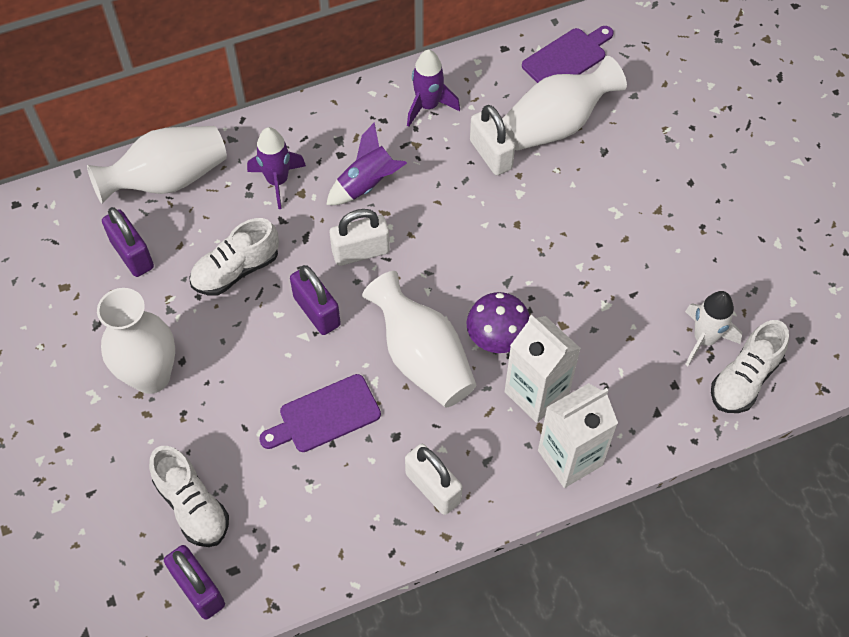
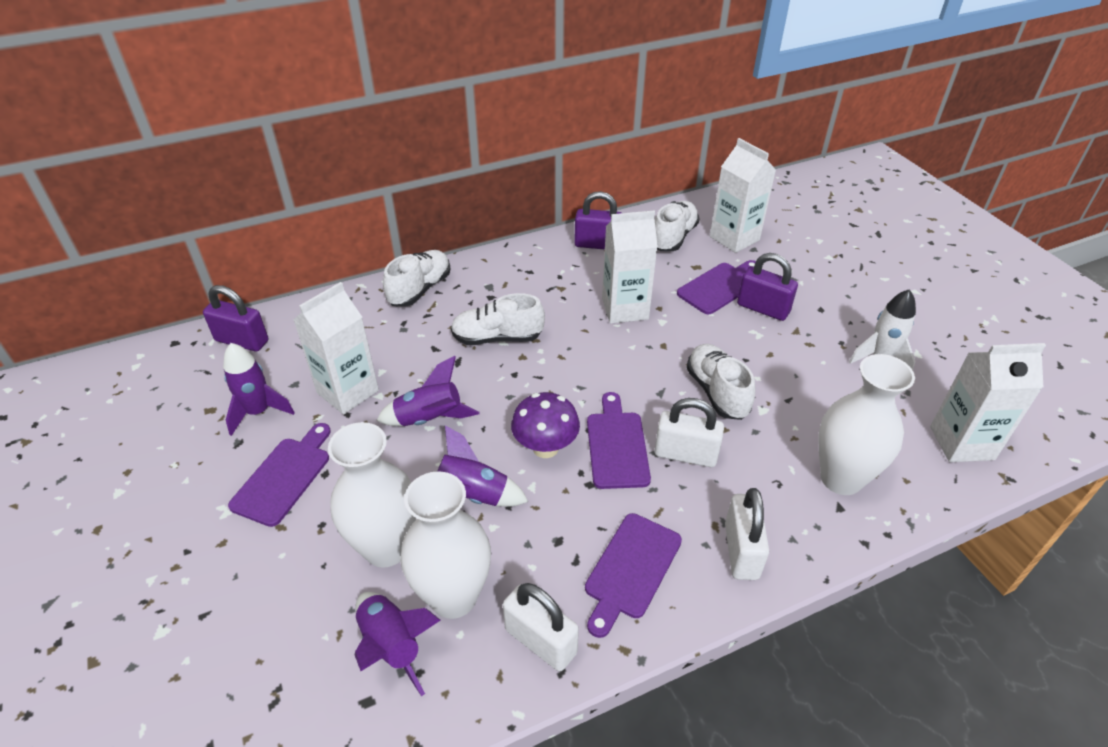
purple cutting board: [259,374,381,452] [522,26,614,83] = 2 -> [228,423,331,527] [585,513,682,638] [587,392,651,489] [677,260,756,314] = 4
purple rocket: [247,127,306,209] [326,122,407,205] [407,49,460,127] = 3 -> [223,343,295,436] [355,592,440,696] [376,356,480,426] [437,425,528,506] = 4
white carton: [505,315,581,423] [538,383,618,488] = 2 -> [293,282,379,414] [602,210,658,324] [710,138,776,253] [930,343,1046,462] = 4
white shoe: [149,446,229,547] [189,218,279,295] [711,320,789,413] = 3 -> [383,250,451,307] [451,293,545,345] [655,201,700,251] [686,344,756,420] = 4
white vase: [87,126,227,204] [97,288,175,394] [362,271,476,408] [502,56,627,151] = 4 -> [328,422,416,568] [400,471,491,619] [818,354,915,495] = 3

